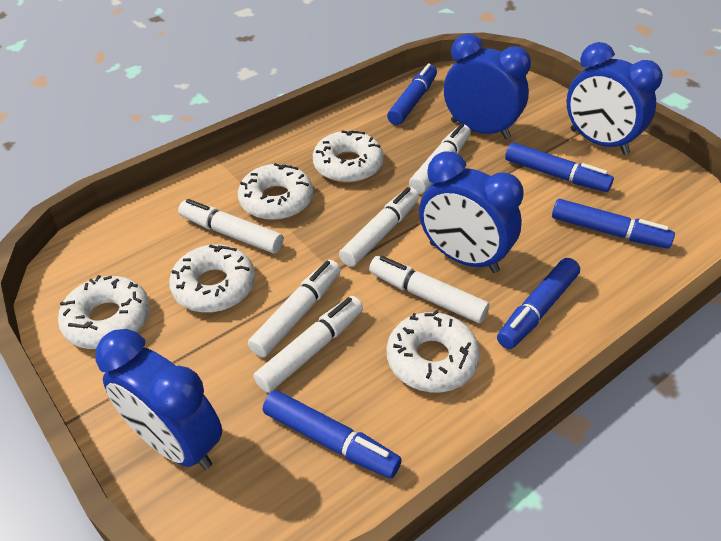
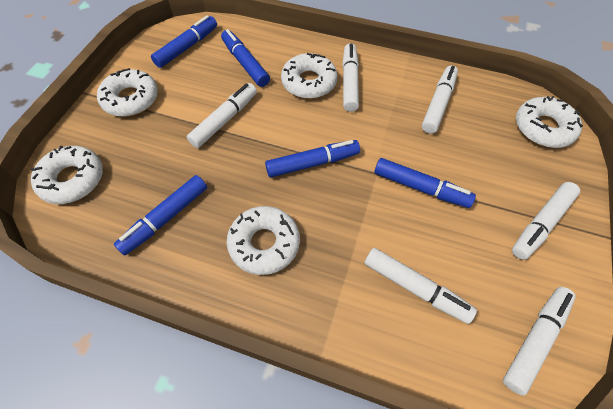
blue clock: [96,329,222,470] [419,152,523,273] [444,34,531,139] [567,42,663,155] = 4 -> none = 0

